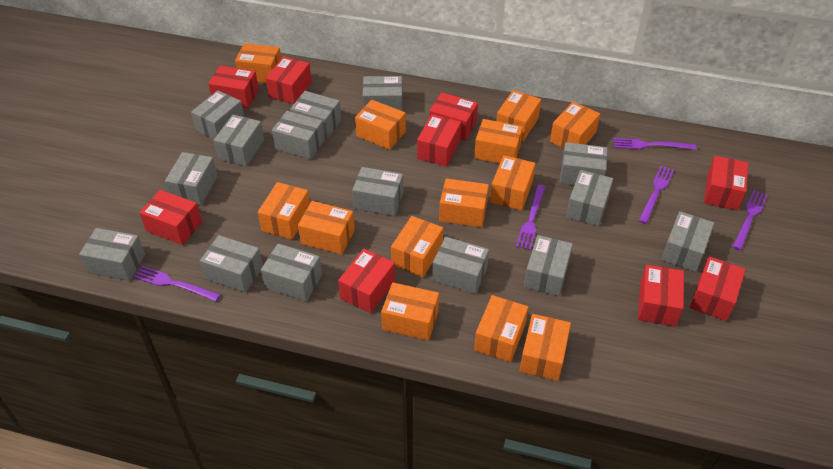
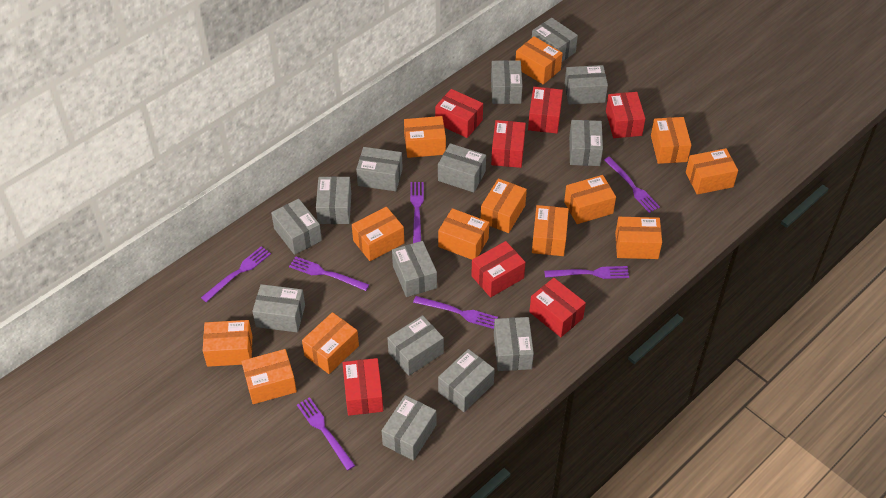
grey box: [79,228,145,281] [165,152,218,205] [191,90,244,140] [200,235,263,293] [214,115,264,166] [261,244,322,301] [272,111,325,159] [290,91,341,138] [352,167,403,216] [363,76,403,111] [432,237,489,294] [524,235,573,296] [560,142,607,185] [566,170,613,227] [661,211,714,272] = 15 -> [252,284,305,332] [271,199,322,255] [316,176,351,224] [356,147,403,191] [382,395,436,461] [387,315,444,376] [392,241,437,297] [438,143,486,192] [438,349,495,412] [491,60,523,104] [494,317,534,371] [532,17,578,62] [565,65,608,105] [569,120,603,166] = 14
purple fork: [134,266,221,302] [516,185,545,250] [614,138,697,150] [638,166,674,224] [732,190,768,250] = 5 -> [201,246,271,302] [289,256,369,291] [297,397,355,470] [410,182,424,243] [413,296,498,329] [544,266,629,279] [604,157,660,213] = 7
red box: [139,190,202,245] [208,65,259,109] [266,56,312,104] [338,249,395,313] [417,114,461,167] [429,93,478,140] [638,265,684,327] [690,256,746,321] [704,156,749,211] = 9 -> [343,358,383,416] [435,89,483,138] [471,241,526,297] [491,120,526,168] [528,87,563,133] [529,278,586,337] [606,92,645,138] = 7

